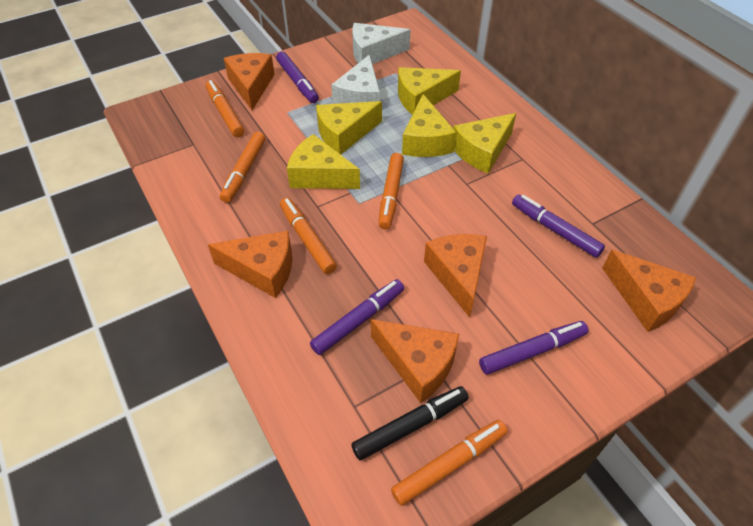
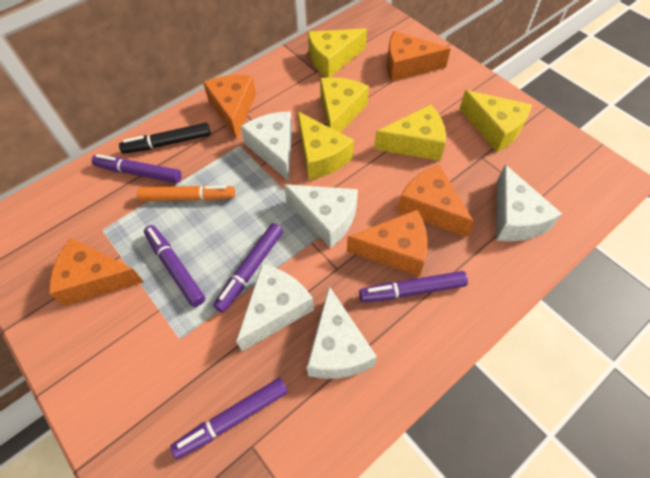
orange marker: [206,80,244,137] [220,132,265,203] [280,198,337,274] [378,153,404,229] [391,420,507,506] = 5 -> [137,185,235,201] = 1
purple marker: [276,51,319,103] [310,279,404,355] [479,321,588,375] [512,194,605,258] = 4 -> [92,154,182,183] [144,225,205,307] [170,378,288,459] [213,223,283,313] [359,271,468,302] = 5
white cheese: [331,55,380,104] [352,23,411,64] = 2 -> [236,264,314,351] [240,112,293,181] [284,184,358,248] [307,286,377,379] [496,165,562,241] = 5

